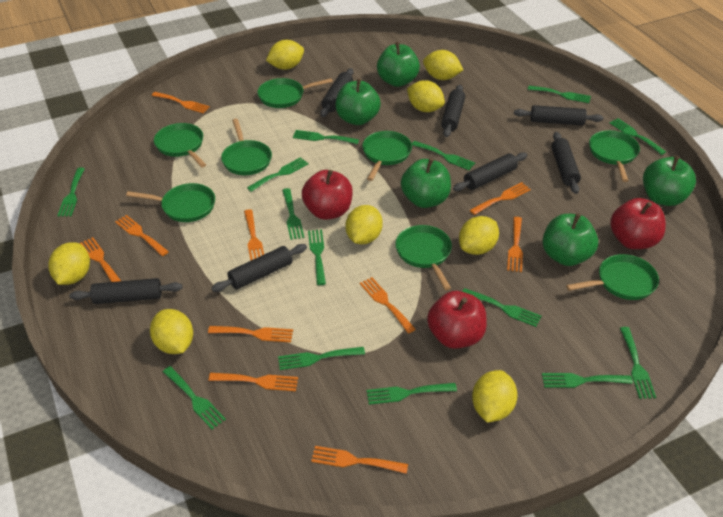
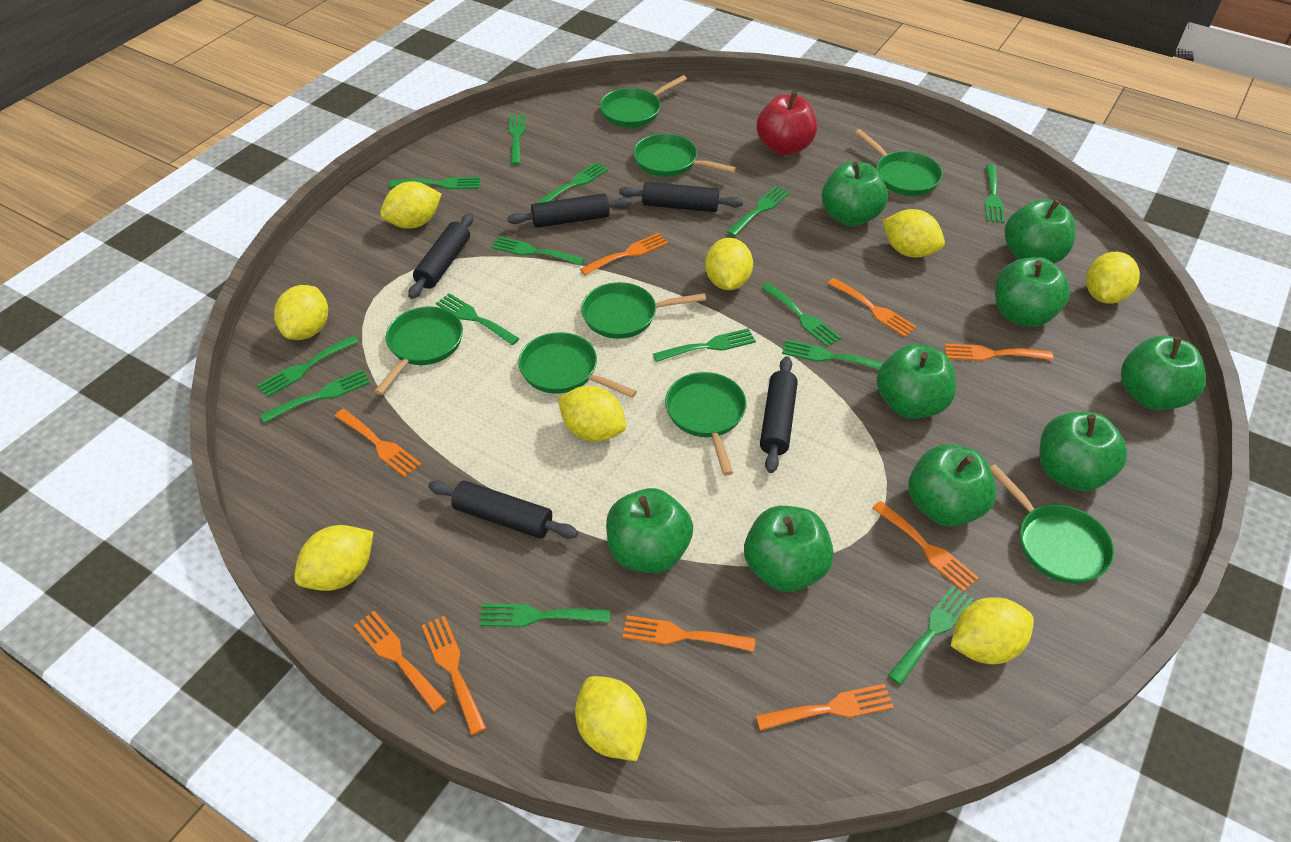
black rolling pin: [69,278,182,304] [211,244,307,292] [320,68,354,117] [441,85,465,137] [453,152,527,191] [514,105,603,125] [551,132,581,194] = 7 -> [408,213,473,299] [428,481,578,539] [507,193,632,228] [619,182,743,212] [760,356,798,473] = 5
green apple: [336,79,381,125] [377,42,420,87] [401,158,451,208] [542,213,598,266] [643,156,696,206] = 5 -> [606,488,693,573] [744,506,834,592] [821,162,888,226] [877,344,956,419] [908,444,997,527] [995,257,1070,327] [1005,199,1076,263] [1039,412,1128,491] [1121,336,1206,410] = 9
orange fork: [80,237,121,282] [115,215,169,256] [152,92,210,113] [208,326,293,343] [209,373,298,391] [244,209,264,260] [311,446,408,474] [360,277,416,333] [470,182,531,215] [507,217,523,272] = 10 -> [335,409,421,477] [354,611,447,712] [422,616,486,735] [580,233,668,275] [623,615,755,652] [756,684,894,731] [827,278,917,337] [872,501,979,592] [944,344,1053,361] = 9
red apple: [302,170,353,220] [427,291,487,349] [610,198,666,249] = 3 -> [756,91,817,155] = 1
yellow lemon: [48,242,90,285] [150,309,193,354] [266,40,304,70] [346,205,383,245] [407,80,445,112] [423,50,463,80] [459,216,499,255] [472,370,518,423] = 8 -> [274,285,328,340] [294,525,373,591] [380,182,442,228] [558,386,626,442] [575,676,647,761] [705,238,753,290] [882,209,945,257] [951,597,1034,664] [1086,252,1140,303] = 9

